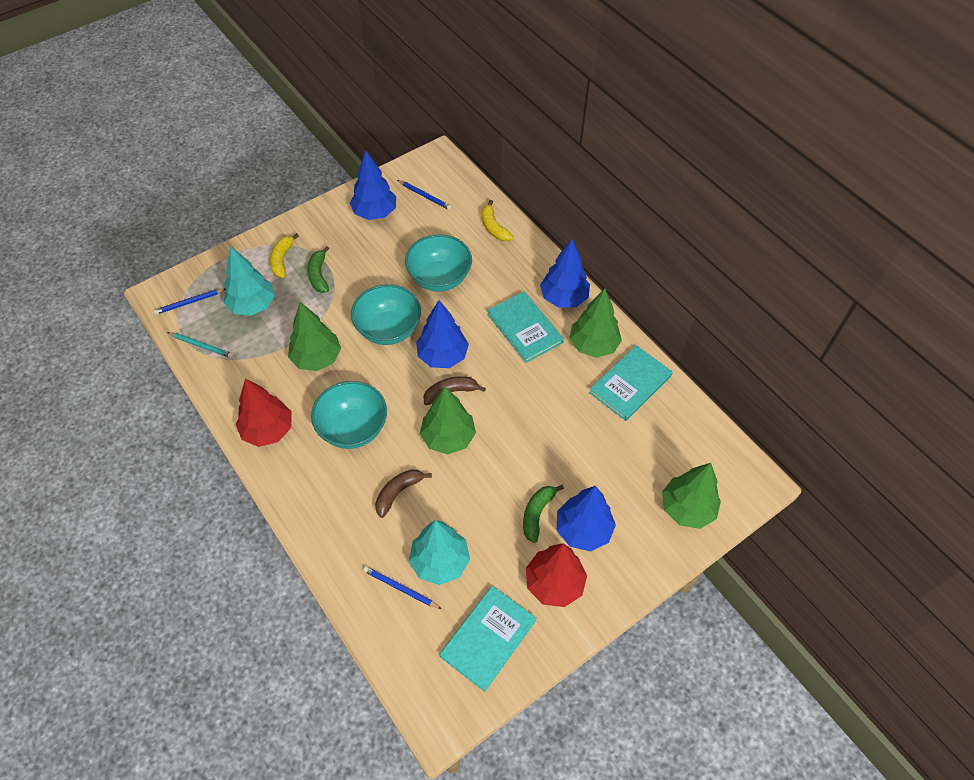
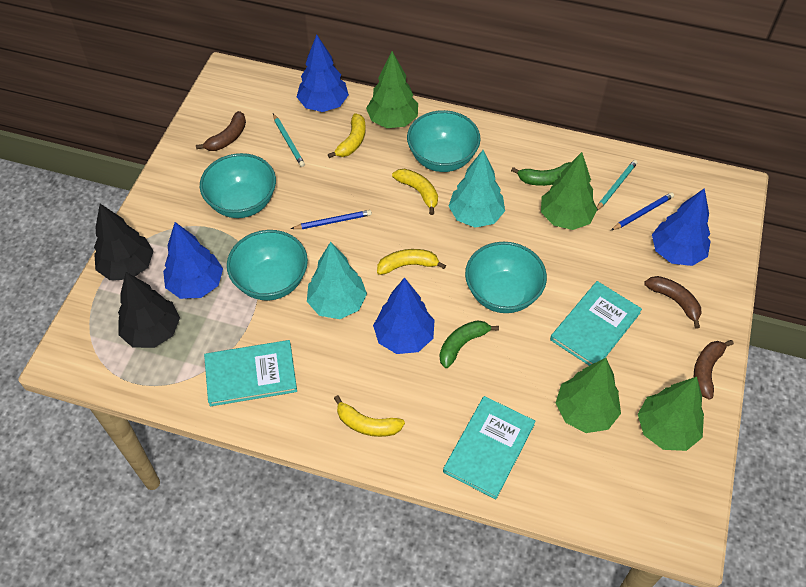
black tree: none = 0 -> [94,204,154,280] [118,272,180,348] = 2
blue pencil: [154,288,226,315] [363,566,442,609] [398,180,452,210] = 3 -> [291,210,372,229] [611,192,674,230] = 2
brown banana: [375,469,432,518] [423,376,486,405] = 2 -> [196,111,246,151] [644,276,702,329] [694,340,734,399] = 3
red tree: [236,378,292,447] [526,544,587,607] = 2 -> none = 0
turquoise bowl: [311,381,387,449] [351,284,421,345] [405,234,472,292] = 3 -> [200,153,276,218] [227,230,308,301] [407,110,481,172] [465,242,547,313] = 4
turquoise pencil: [167,332,233,358] = 1 -> [273,114,305,167] [597,160,638,211] = 2
yellow banana: [270,233,299,278] [482,200,514,241] = 2 -> [328,113,366,158] [334,395,405,437] [377,249,446,275] [392,169,438,215] = 4

